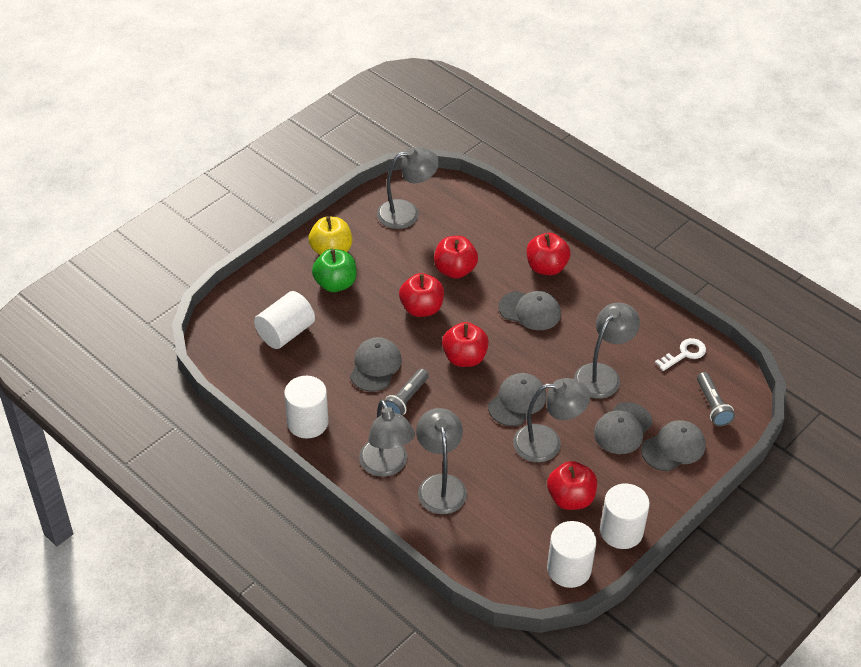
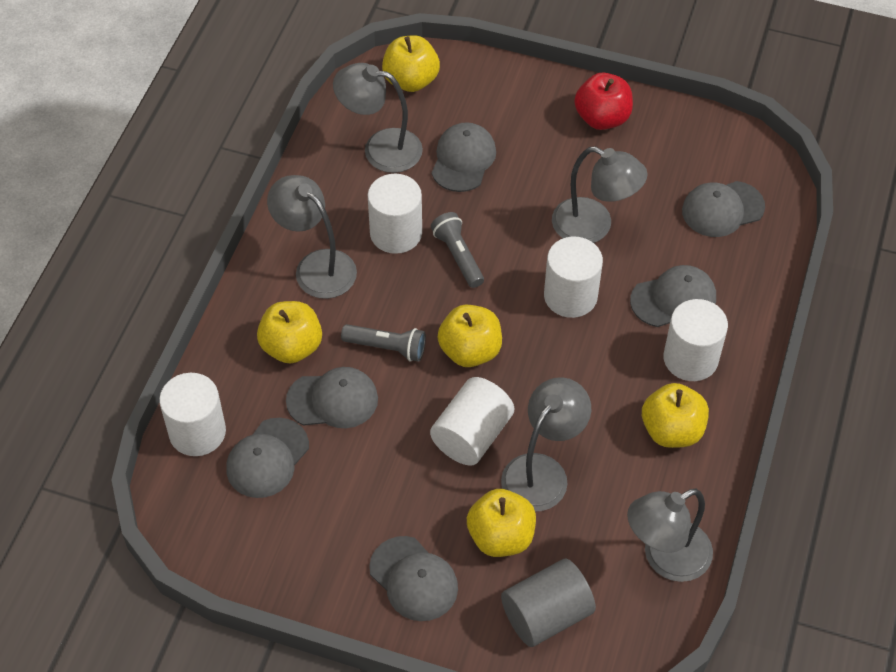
green apple: [312,249,357,292] = 1 -> none = 0
grey cap: [350,337,402,392] [488,373,546,426] [498,291,561,330] [594,402,653,454] [641,420,705,471] = 5 -> [226,418,309,498] [286,367,378,428] [369,536,458,621] [432,122,496,192] [630,265,716,327] [682,181,765,237] = 6
grey cylinder: none = 0 -> [501,559,596,647] = 1
red apple: [399,273,444,317] [434,236,478,279] [442,322,489,367] [527,233,571,276] [547,461,597,510] = 5 -> [574,72,633,130] = 1
white cylinder: [254,291,315,349] [284,376,328,438] [547,521,596,588] [600,483,650,549] = 4 -> [159,373,226,456] [368,174,422,254] [430,377,514,466] [544,237,603,318] [664,299,728,381] = 5
white key: [655,338,706,371] = 1 -> none = 0
yellow apple: [309,217,352,255] = 1 -> [257,301,322,364] [382,35,440,92] [438,304,502,367] [467,489,536,557] [642,383,709,448] = 5

